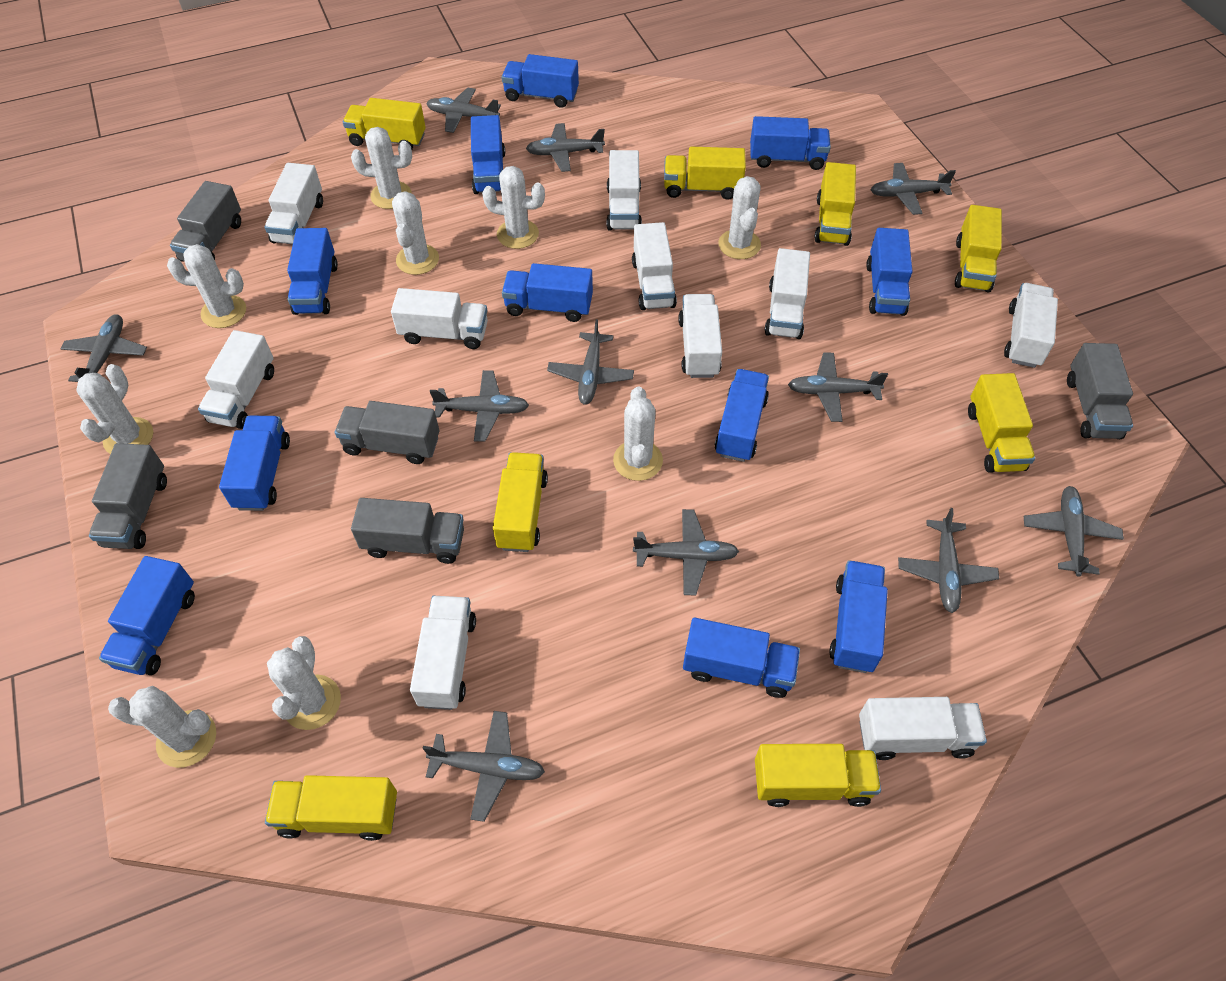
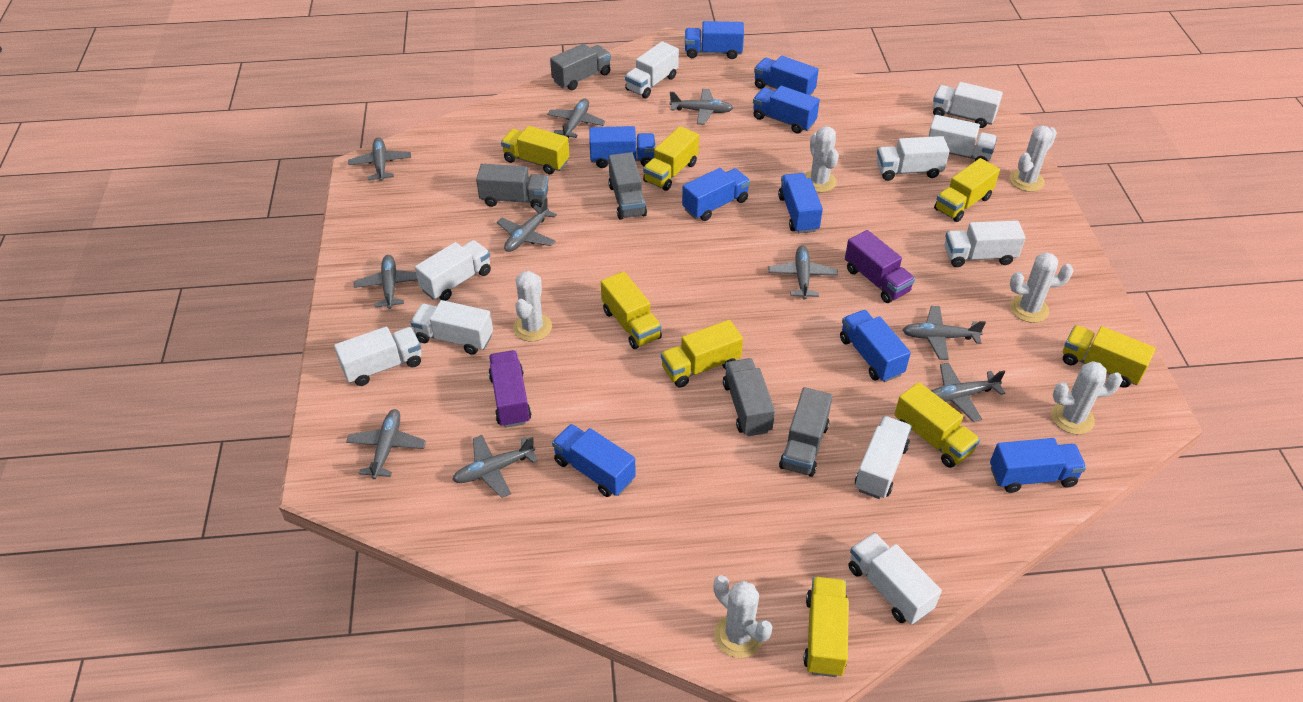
blue truck: [99,556,195,675] [219,416,290,511] [287,228,338,315] [471,115,505,194] [501,54,579,108] [502,263,593,322] [683,618,800,698] [715,369,769,462] [750,116,831,170] [829,560,888,673] [866,228,913,316] = 11 -> [552,424,636,497] [589,126,655,168] [682,168,750,221] [685,21,744,59] [753,86,820,134] [754,56,819,96] [778,173,823,233] [840,310,911,382] [990,438,1086,493] = 9
grey plane: [60,314,147,382] [422,711,545,822] [426,87,501,133] [430,370,529,442] [526,123,605,172] [547,319,634,405] [633,509,739,595] [788,352,888,422] [870,163,956,215] [898,508,999,613] [1024,486,1124,577] = 11 -> [346,409,426,479] [348,138,411,181] [354,255,418,309] [452,435,538,498] [497,198,557,252] [547,99,606,138] [669,89,733,125] [769,245,838,300] [903,306,986,360] [931,363,1005,422] = 10
purple truck: none = 0 -> [488,350,531,428] [845,230,915,303] = 2
white cactus: [76,364,153,454] [108,686,216,768] [167,244,246,328] [267,636,341,730] [351,127,412,209] [392,191,439,275] [482,166,545,249] [613,387,663,481] [718,176,761,259] = 9 -> [513,271,552,342] [713,575,772,658] [805,126,839,193] [1010,125,1057,192] [1010,252,1073,323] [1051,361,1123,435] = 6

